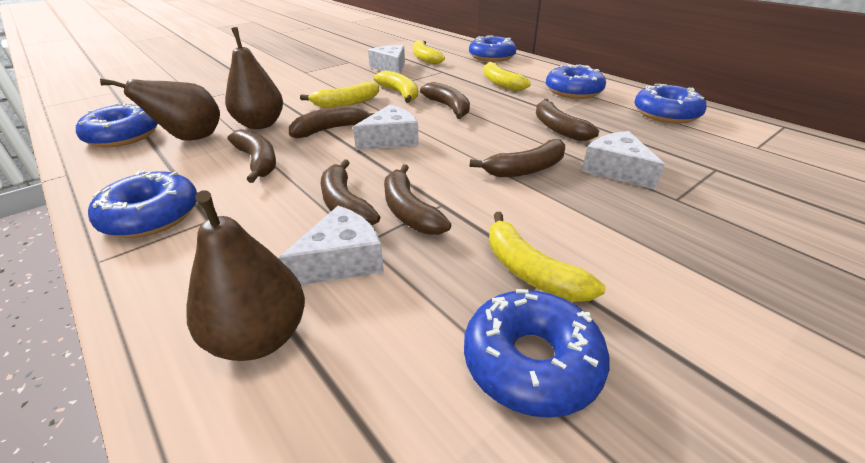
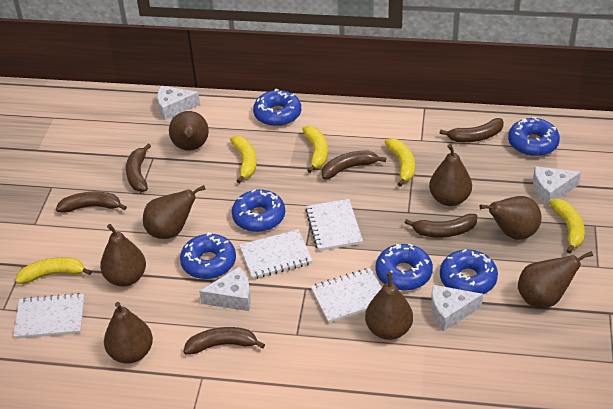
brown banana: [228,129,276,183] [289,105,374,138] [321,159,380,225] [384,164,451,235] [420,82,470,119] [470,139,565,177] [536,99,599,141] = 7 -> [56,191,127,213] [126,144,151,192] [184,327,265,355] [322,151,386,179] [405,214,477,237] [440,118,504,142] = 6
brown pear: [100,78,220,141] [186,190,305,361] [225,27,283,129] = 3 -> [100,224,146,287] [104,302,153,364] [143,185,205,239] [169,111,209,151] [365,272,413,340] [429,144,472,206] [480,196,542,240] [518,251,593,308] = 8
white notebook: none = 0 -> [13,293,84,339] [239,229,313,279] [305,199,363,251] [311,268,382,323] = 4

